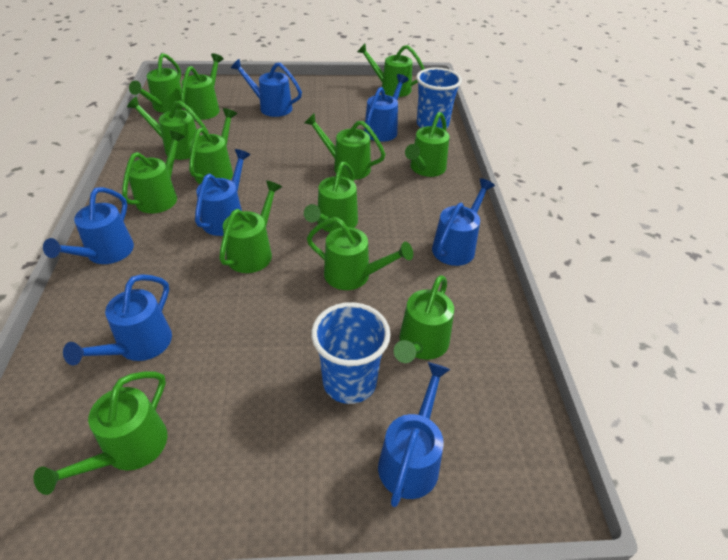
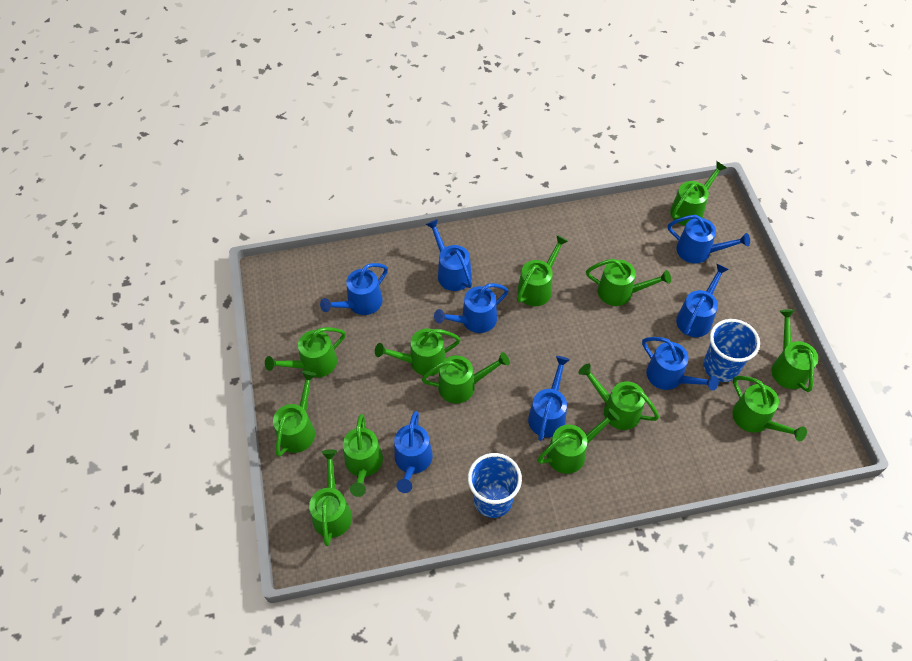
blue watering can: [43,187,134,264] [63,274,172,365] [195,149,250,236] [231,59,302,117] [364,74,409,142] [378,362,451,507] [432,178,495,266] = 7 -> [320,263,388,315] [394,411,433,493] [426,219,472,291] [434,283,509,333] [528,356,570,441] [642,337,719,391] [668,215,750,263] [676,263,729,337] = 8

